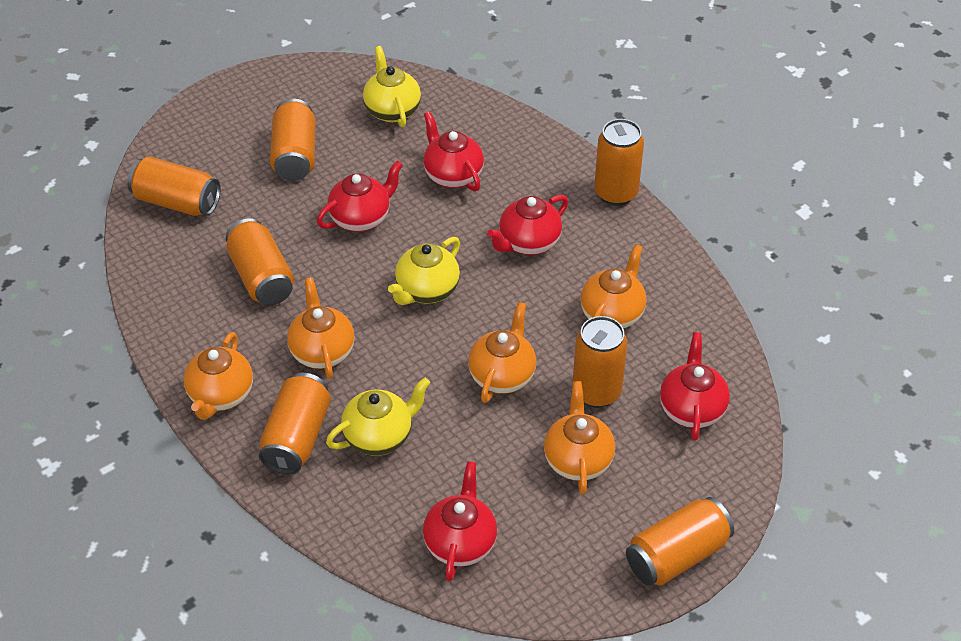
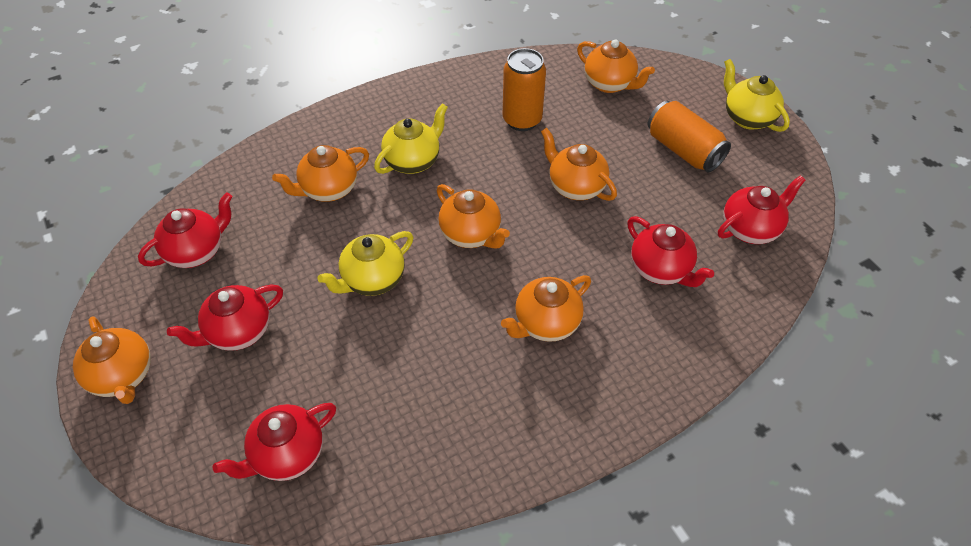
orange can: [127,156,221,216] [226,218,294,305] [259,373,331,474] [270,99,316,181] [572,316,627,408] [594,119,644,206] [626,497,734,586] = 7 -> [503,48,546,131] [648,101,731,173] = 2
orange teapot: [184,332,253,420] [287,277,355,379] [468,302,536,403] [544,381,615,495] [581,244,646,329] = 5 -> [73,316,151,404] [272,145,369,202] [437,184,510,249] [501,275,591,342] [541,128,617,201] [577,39,655,93] = 6

